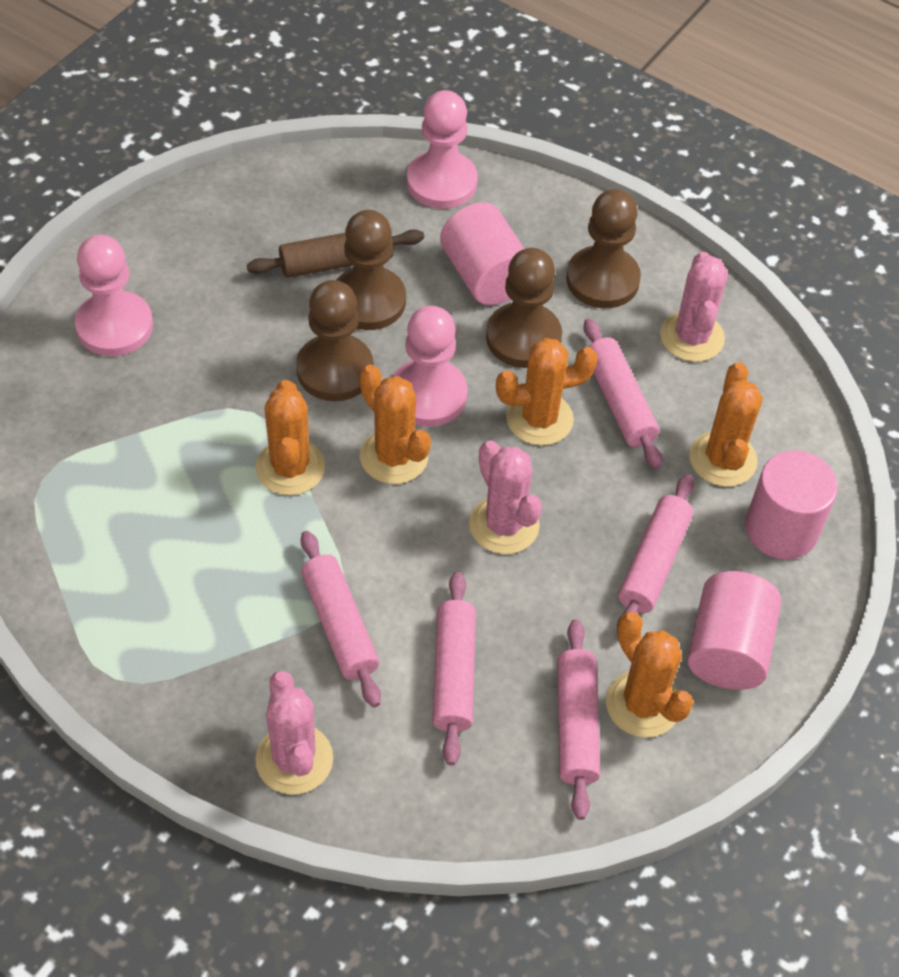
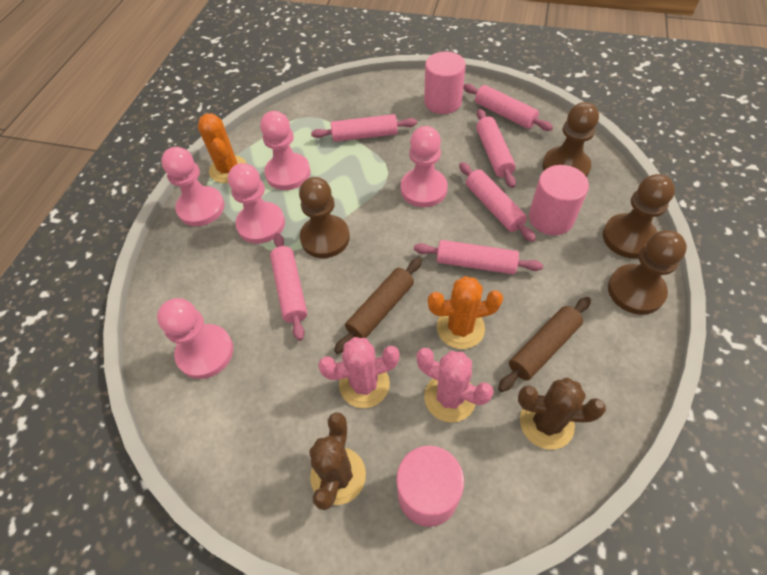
brown cactus: none = 0 -> [309,412,366,510] [518,377,606,450] = 2
brown rolling pin: [247,229,424,278] = 1 -> [334,258,422,354] [498,297,591,392] = 2
orange cactus: [255,380,325,495] [360,365,431,484] [496,338,598,445] [606,612,693,738] [689,362,763,487] = 5 -> [198,113,247,183] [428,276,503,349] = 2
pink cactus: [255,671,333,795] [469,440,542,554] [660,252,728,362] = 3 -> [318,337,400,408] [416,348,494,423] = 2
pink pawn: [75,235,153,356] [392,306,467,427] [407,90,478,209] = 3 -> [157,298,233,379] [161,147,225,226] [228,163,285,244] [260,111,311,190] [401,126,448,207] = 5
pink rolling pin: [301,531,381,707] [433,572,476,765] [557,619,600,820] [584,319,662,469] [617,474,694,628] = 5 -> [270,233,307,341] [311,114,417,142] [414,240,543,274] [459,162,536,242] [463,84,553,131] [476,109,516,188] = 6

